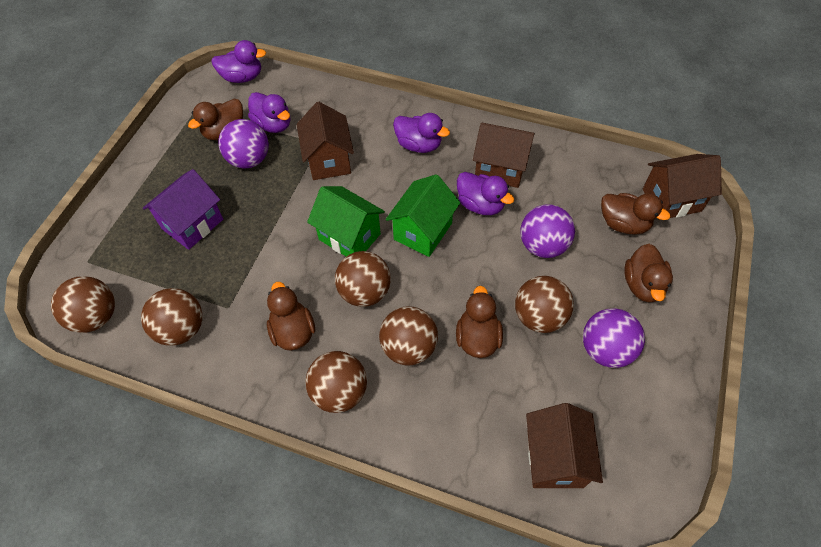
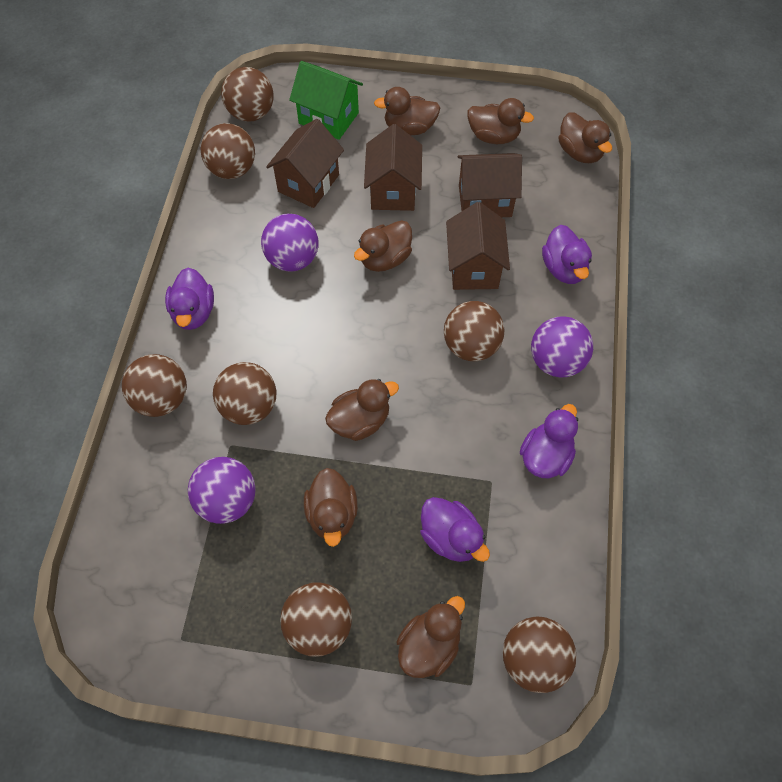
brown ball: [51,276,115,333] [141,288,202,346] [305,351,367,413] [335,251,391,307] [379,306,438,366] [515,276,574,333] = 6 -> [122,354,187,417] [200,123,255,179] [213,362,276,425] [221,67,274,122] [280,582,352,657] [444,301,505,361] [503,617,577,693] = 7
brown duck: [188,99,243,140] [267,282,315,351] [456,286,503,358] [601,193,670,235] [624,244,673,303] = 5 -> [304,468,358,547] [325,379,399,441] [354,220,412,272] [374,87,440,135] [396,596,465,678] [467,98,534,144] [558,112,612,163] = 7
green house: [307,186,385,256] [386,174,460,257] = 2 -> [289,61,363,140] = 1
purple house: [143,169,223,250] = 1 -> none = 0

